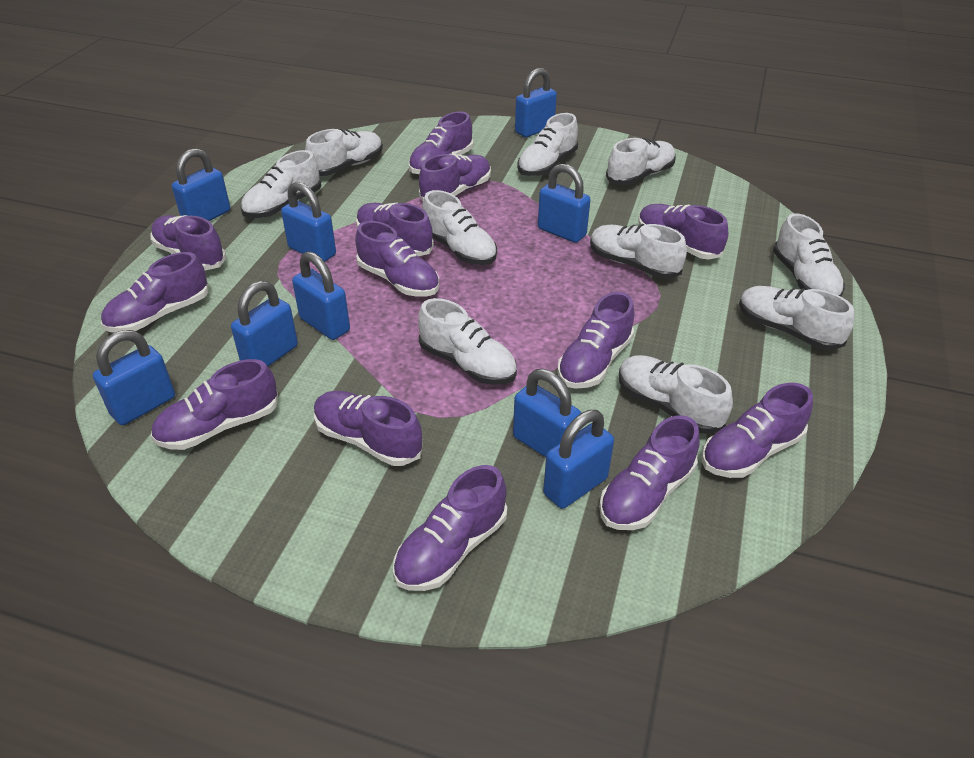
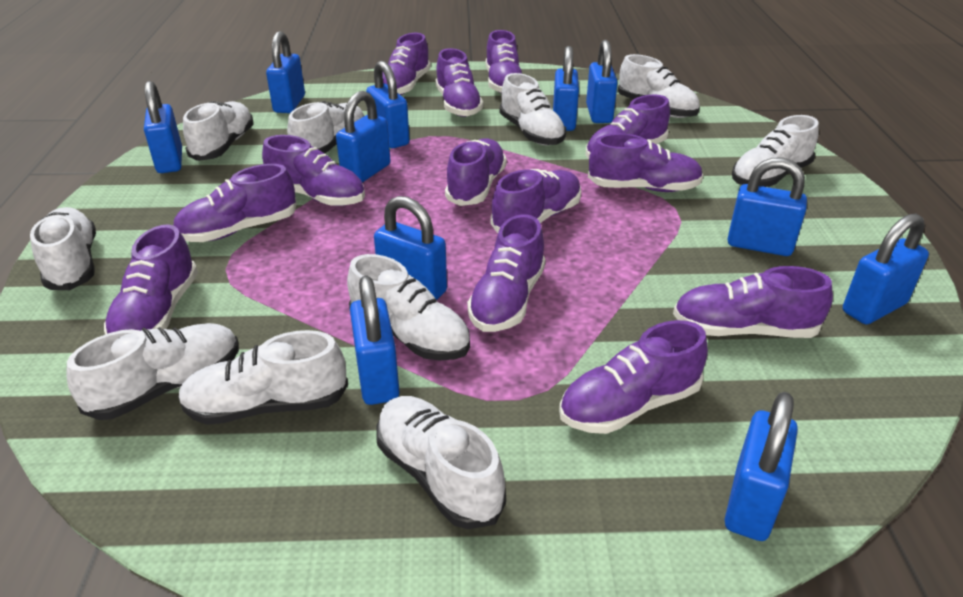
blue padlock: [93,330,175,425] [172,148,230,221] [231,281,298,366] [281,182,336,262] [292,251,350,340] [513,369,581,457] [515,68,557,138] [538,164,591,243] [543,410,614,509] = 9 -> [144,81,182,173] [266,31,305,113] [336,91,391,183] [350,276,400,405] [366,61,410,148] [374,196,447,300] [553,46,579,131] [586,40,618,123] [725,392,798,541] [728,158,807,256] [843,213,929,324] = 11

